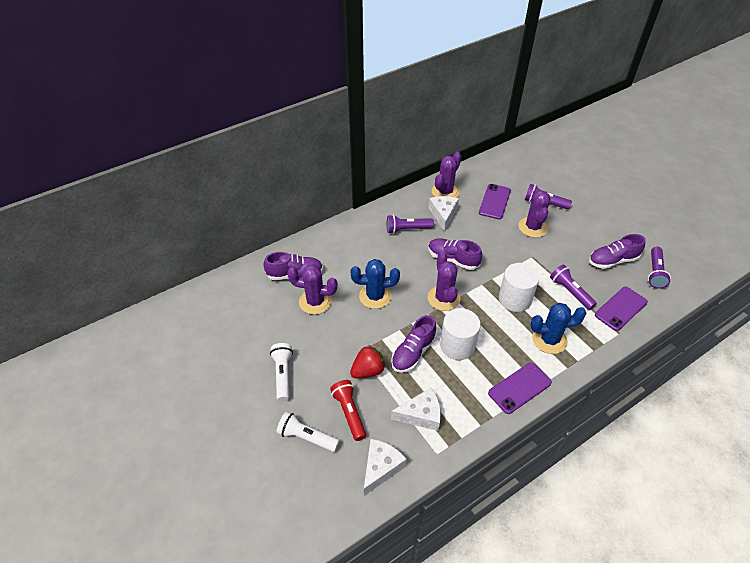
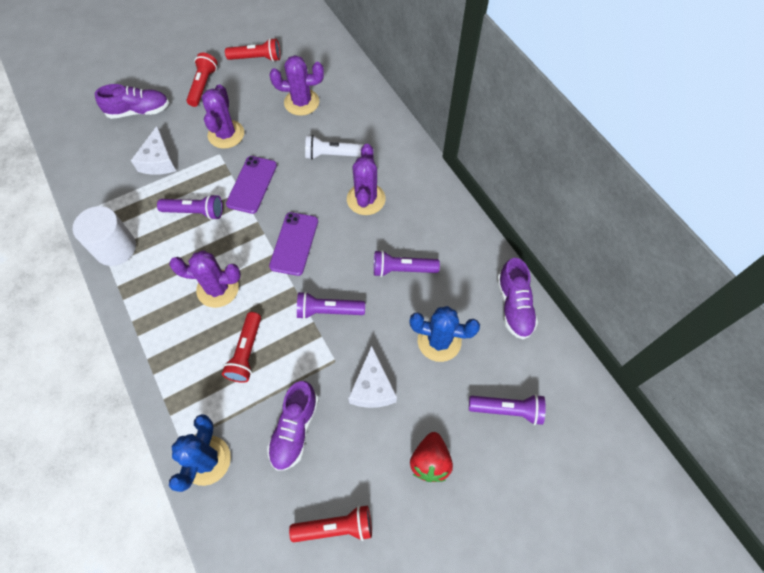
purple phone: [479,184,511,219] [488,363,552,414] [595,287,648,331] = 3 -> [226,156,277,214] [269,212,318,276] = 2
purple shoe: [263,252,323,280] [391,315,437,373] [428,238,482,270] [589,234,646,269] = 4 -> [95,84,169,119] [267,381,319,471] [497,258,538,339] = 3
red flashlight: [330,380,366,441] = 1 -> [187,53,218,107] [222,312,261,383] [225,38,280,62] [289,505,372,542] = 4
white cheese: [364,439,407,496] [391,388,441,431] [429,196,459,231] = 3 -> [131,126,176,175] [348,345,397,408] = 2
white cylinder: [440,308,481,360] [499,263,539,312] = 2 -> [73,206,136,266] = 1
white flashlight: [270,343,293,401] [277,412,339,452] = 2 -> [305,135,364,160] = 1

